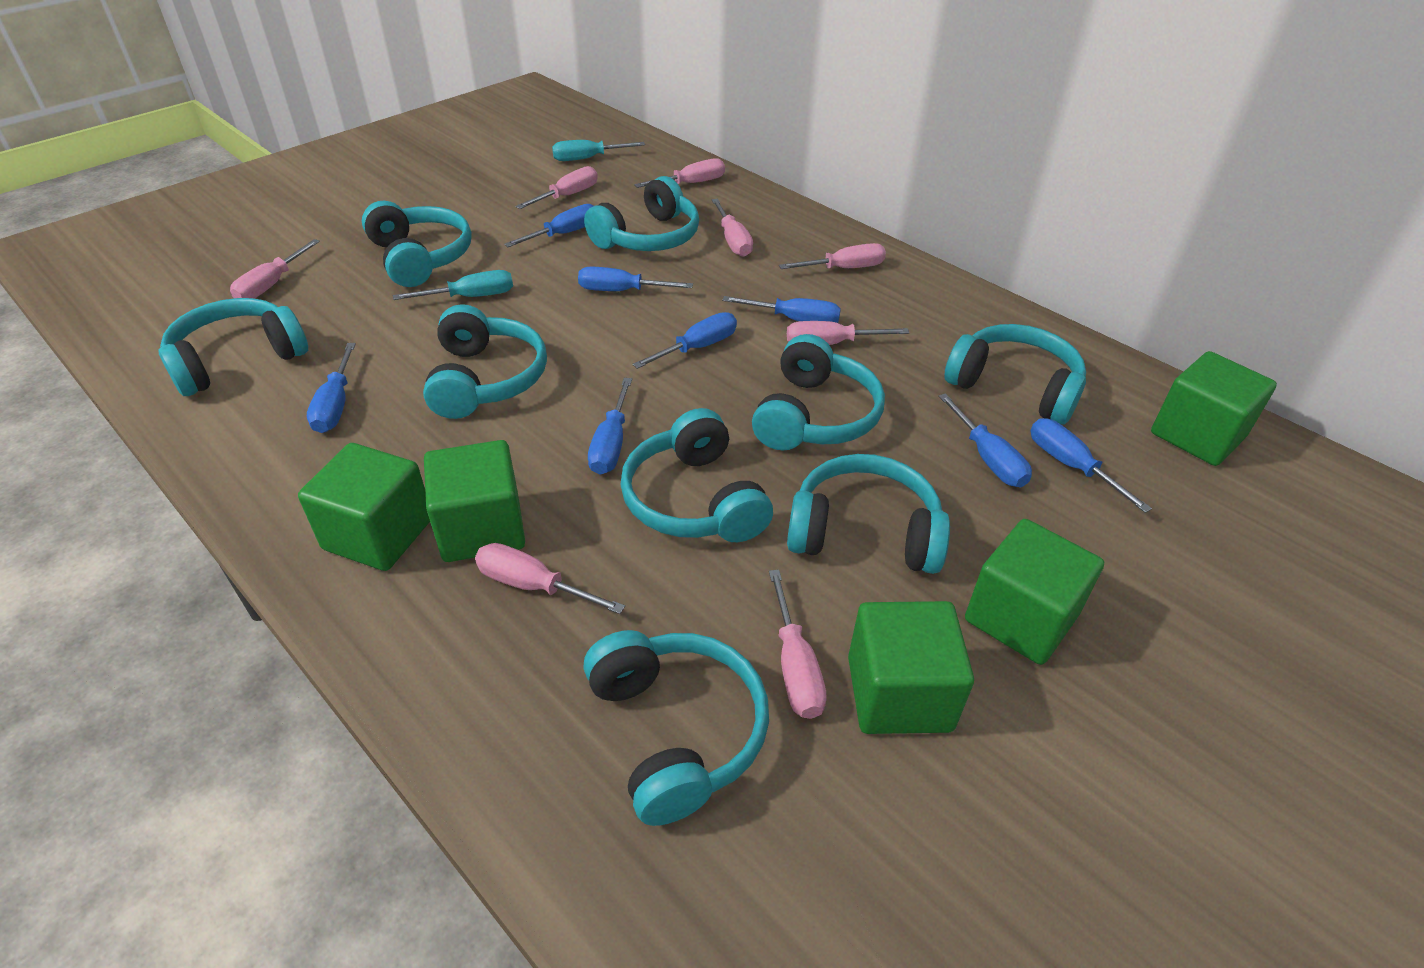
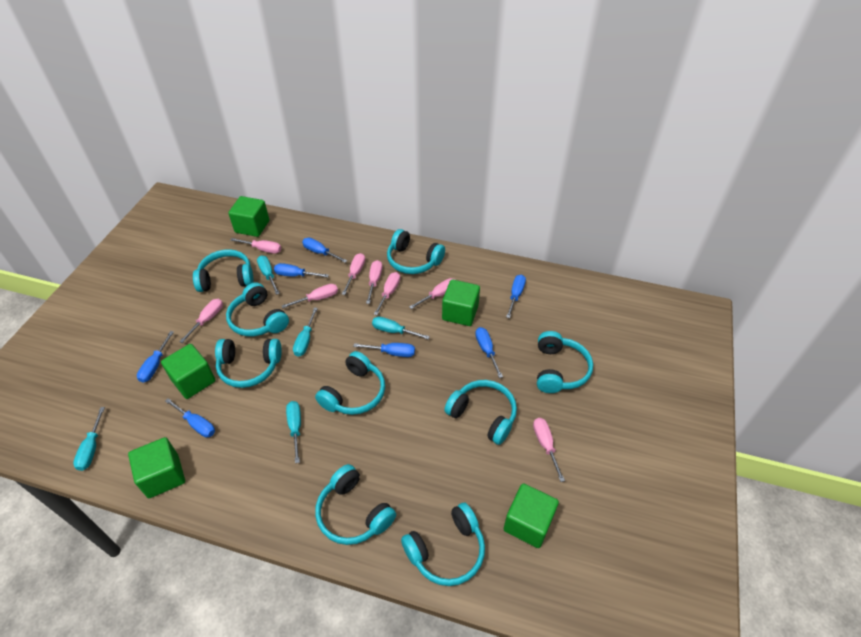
blue screwdriver: [307,343,356,433] [504,204,594,247] [578,267,693,291] [588,378,632,475] [632,312,737,369] [722,296,841,323] [938,393,1032,487] [1031,418,1152,513] = 8 -> [137,331,174,383] [165,398,215,437] [274,263,329,277] [302,238,347,263] [353,343,415,357] [475,327,503,378] [506,274,526,318] = 7
turquoise screwdriver: [393,270,513,300] [552,140,645,161] = 2 -> [73,407,105,471] [257,255,280,295] [286,401,301,463] [293,308,318,357] [372,317,430,339] = 5

